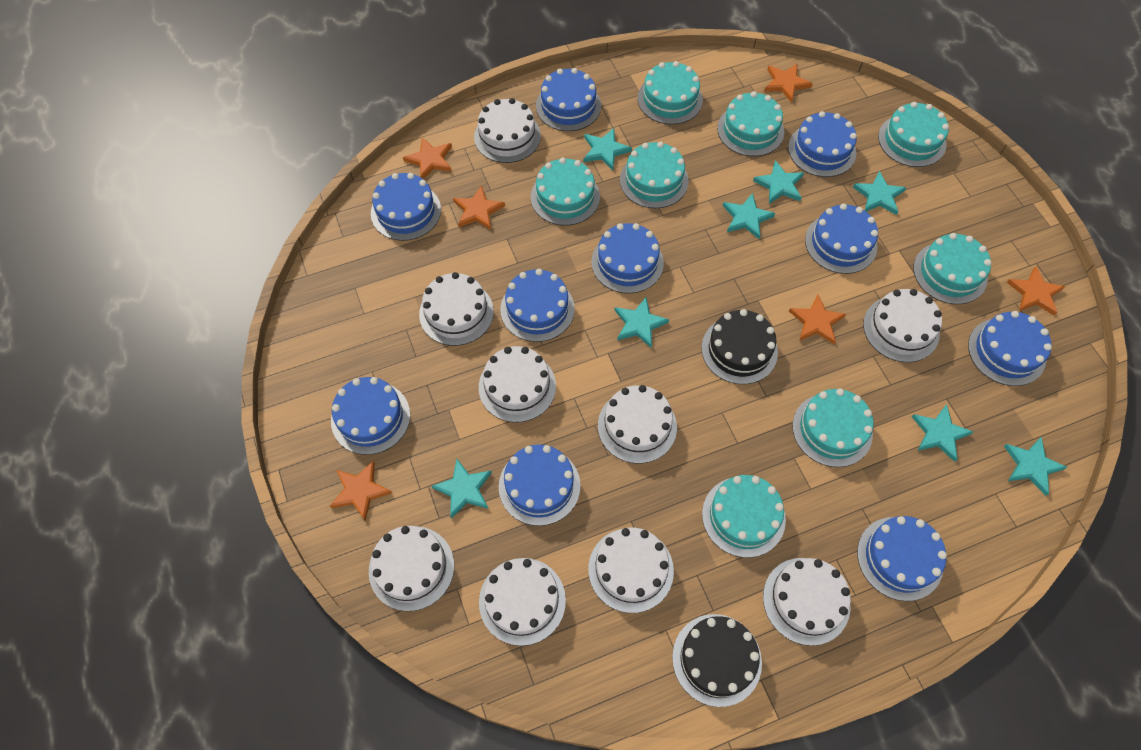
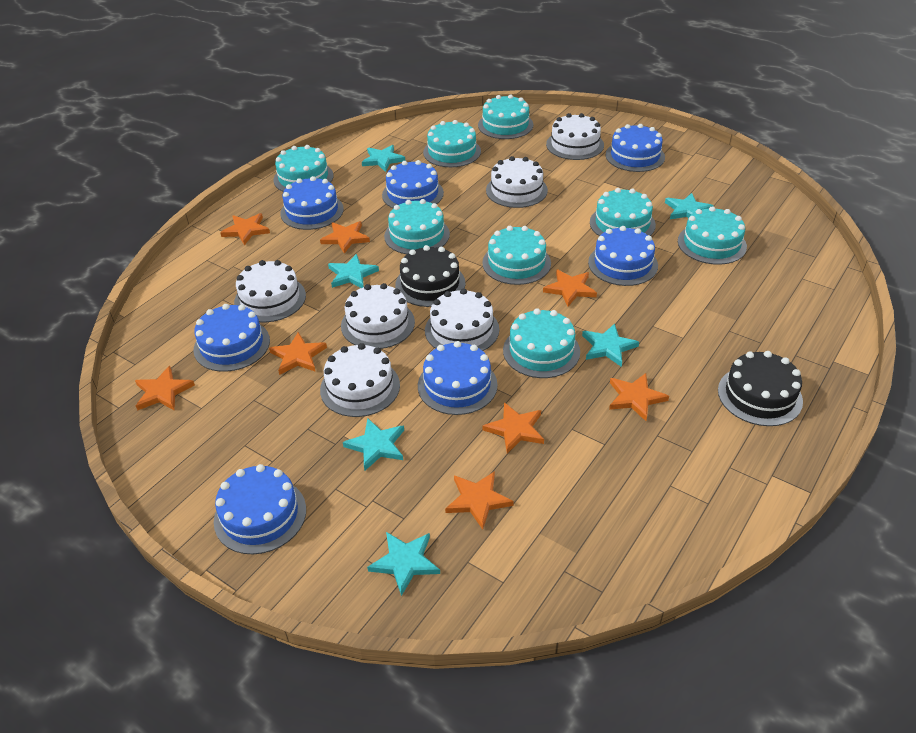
blue cake: [331,377,410,455] [371,173,441,241] [499,445,580,526] [500,269,575,342] [536,68,601,131] [591,223,664,294] [788,111,857,177] [805,203,878,274] [857,516,947,601] [968,311,1052,386] = 10 -> [193,304,270,372] [214,464,306,554] [280,176,344,230] [382,160,444,208] [418,341,498,415] [588,226,658,286] [605,124,665,172] = 7
orange star: [330,461,392,521] [403,137,452,179] [453,185,505,230] [764,64,813,103] [789,295,846,344] [1007,267,1065,316] = 6 -> [135,366,195,410] [220,213,270,245] [269,332,327,375] [320,221,370,254] [445,471,514,529] [483,402,544,454] [543,269,597,307] [609,373,669,421] = 8
turquoise star: [432,459,492,518] [583,128,632,170] [615,297,669,348] [723,193,775,239] [753,160,804,204] [853,171,906,215] [912,405,973,462] [1004,437,1067,496] = 8 -> [328,254,379,288] [343,418,404,470] [362,145,405,172] [367,532,440,596] [582,323,639,367] [665,193,714,219] = 6
white cake: [369,526,454,611] [419,272,494,346] [474,98,541,163] [479,346,556,422] [479,558,566,646] [588,527,674,613] [598,385,677,464] [763,558,851,646] [863,289,942,362] = 9 -> [234,260,306,322] [320,343,400,417] [341,283,415,349] [425,288,499,351] [486,156,548,208] [546,113,604,160] = 6

